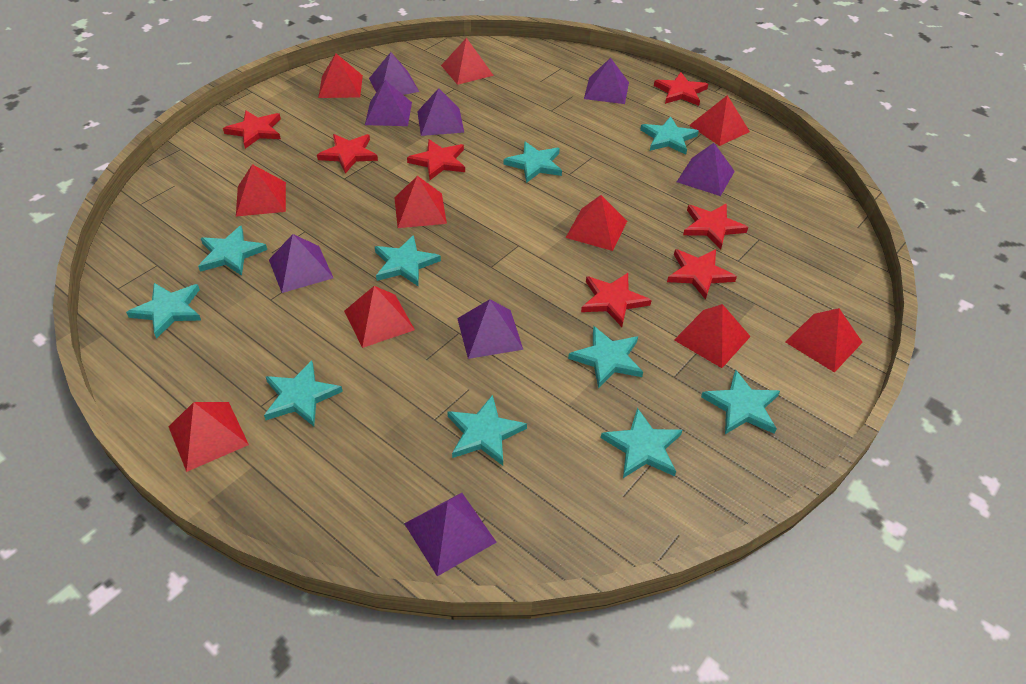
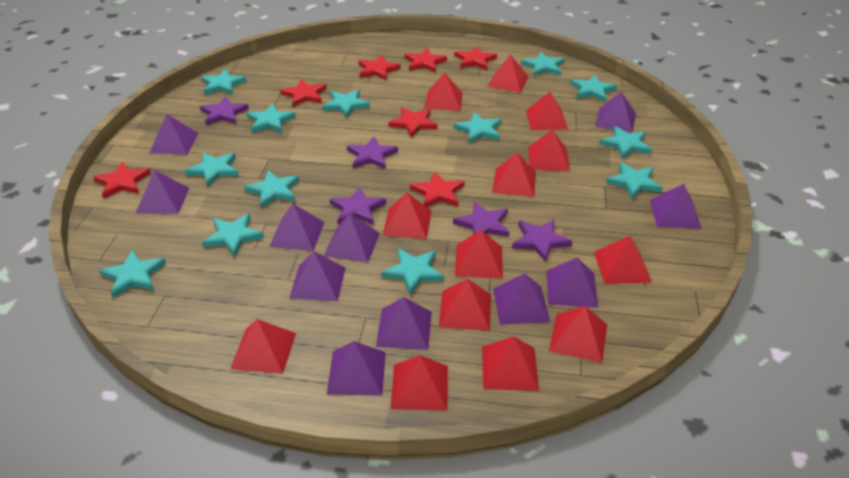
purple pyramid: [269,234,333,293] [365,80,412,126] [369,52,419,95] [404,493,496,576] [417,88,464,136] [457,299,523,359] [584,58,629,104] [677,143,735,196] = 8 -> [136,170,189,214] [149,114,199,155] [269,204,324,251] [289,252,346,301] [324,213,380,263] [327,341,386,395] [376,297,432,350] [493,274,550,325] [546,257,598,308] [595,92,636,133] [650,184,702,229] = 11
purple star: none = 0 -> [200,96,249,125] [330,187,386,225] [347,136,398,169] [453,201,510,237] [512,219,573,262] = 5
red pyramid: [168,402,249,472] [236,164,286,217] [318,54,363,98] [344,286,415,348] [394,176,447,228] [441,38,494,85] [566,195,627,251] [674,304,751,368] [689,95,750,146] [785,308,863,373] = 10 -> [230,319,296,374] [382,193,432,239] [391,355,448,411] [425,73,463,111] [439,279,491,331] [455,230,503,279] [482,336,539,391] [487,54,529,93] [492,153,536,197] [526,92,568,130] [528,129,570,171] [549,306,607,363] [594,236,652,284] = 13
turquoise star: [126,283,201,339] [198,226,267,276] [264,360,343,426] [375,235,441,286] [447,395,527,466] [504,141,562,183] [568,326,643,388] [601,408,682,478] [640,116,699,155] [701,370,780,434] = 10 -> [99,250,166,298] [185,152,239,187] [201,69,247,95] [202,214,264,257] [244,170,299,208] [247,104,296,133] [322,89,370,118] [381,248,444,295] [454,112,502,143] [521,52,564,76] [570,75,617,102] [599,126,652,159] [606,162,663,199] = 13

